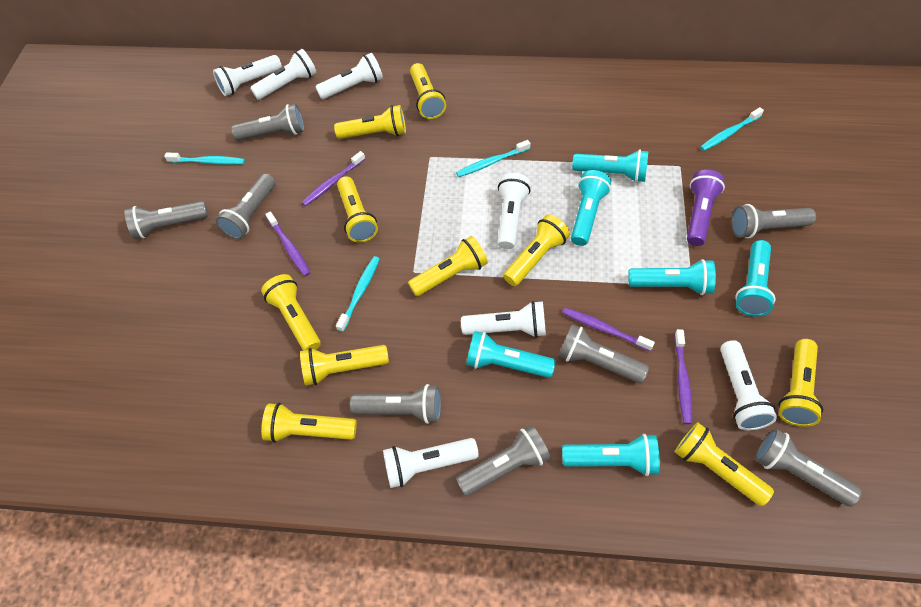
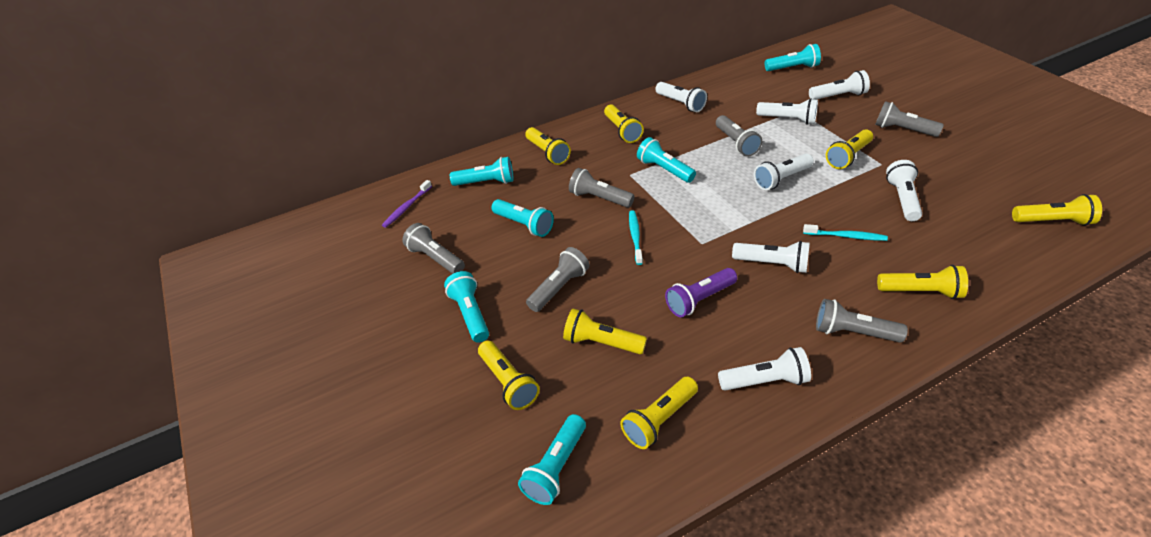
grey flashlight: [125,201,208,239] [216,174,276,239] [231,104,304,141] [350,384,441,424] [456,425,551,496] [558,324,649,383] [731,204,816,239] [755,428,862,507] = 8 -> [402,223,465,274] [526,247,589,312] [569,168,635,208] [716,115,762,156] [816,299,908,343] [875,101,944,137] = 6
purple toothbrush: [265,211,310,276] [301,151,365,206] [562,308,655,351] [674,329,692,424] = 4 -> [382,180,432,228] = 1
turquoise toothbrush: [164,153,245,165] [336,256,380,332] [456,140,530,177] [700,107,764,151] = 4 -> [629,210,643,265] [803,224,888,241] = 2
yellow flashlight: [261,274,321,350] [261,403,357,443] [300,345,389,386] [334,105,406,139] [337,176,378,243] [408,236,488,296] [410,63,446,119] [503,214,570,286] [675,422,774,506] [778,339,823,427] = 10 -> [478,341,540,410] [525,127,571,165] [563,308,647,354] [604,105,644,143] [620,377,698,449] [826,129,873,169] [877,265,968,299] [1012,194,1102,226] = 8

